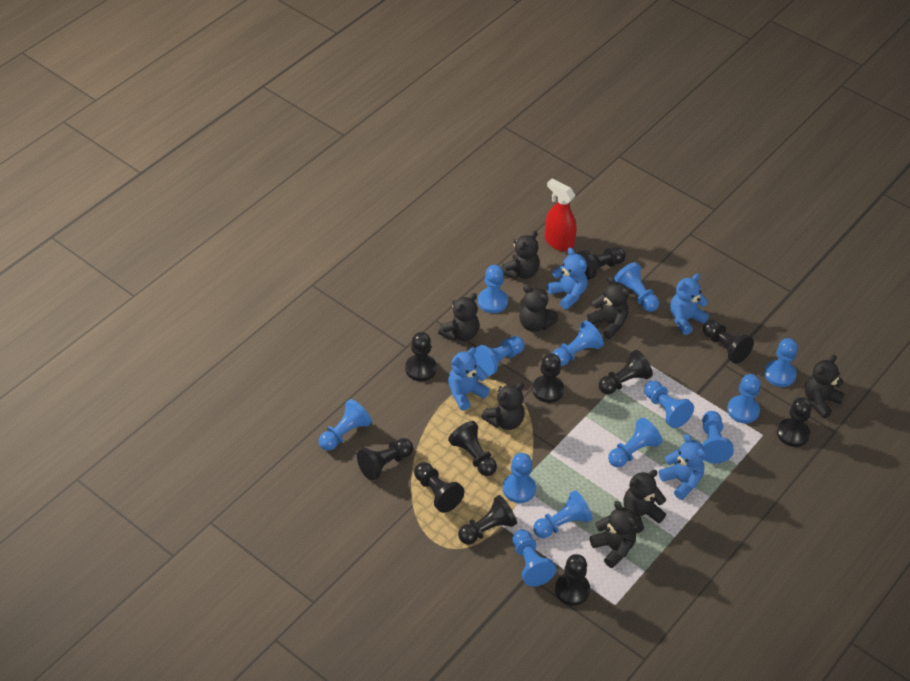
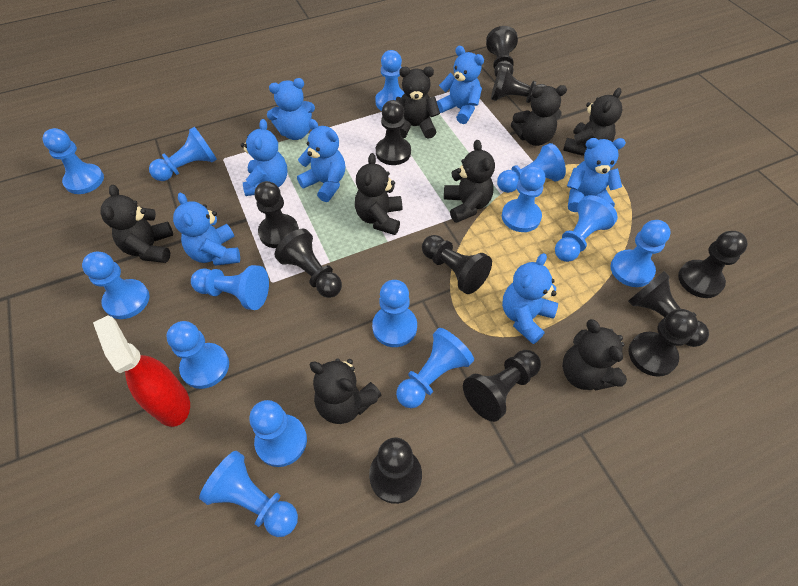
blue pawn: [319,399,372,451] [473,336,525,376] [478,265,508,313] [503,453,536,503] [512,530,556,587] [533,490,592,538] [553,321,604,366] [608,418,662,467] [614,262,659,312] [644,381,694,428] [702,411,734,463] [727,374,760,423] [764,338,798,387] = 13 -> [42,128,104,194] [82,252,149,319] [149,127,217,181] [166,321,229,389] [191,265,269,310] [199,451,298,537] [249,400,307,467] [372,280,417,347] [375,50,404,111] [396,328,474,408] [497,143,566,193] [502,165,545,232] [555,195,618,262] [611,220,671,287] = 14
blue teddy bear: [448,347,490,411] [547,248,587,309] [659,434,706,500] [670,274,709,335] = 4 -> [173,192,240,266] [241,119,287,196] [267,78,315,140] [297,119,345,202] [437,46,484,124] [502,253,558,344] [567,138,626,212] = 7

